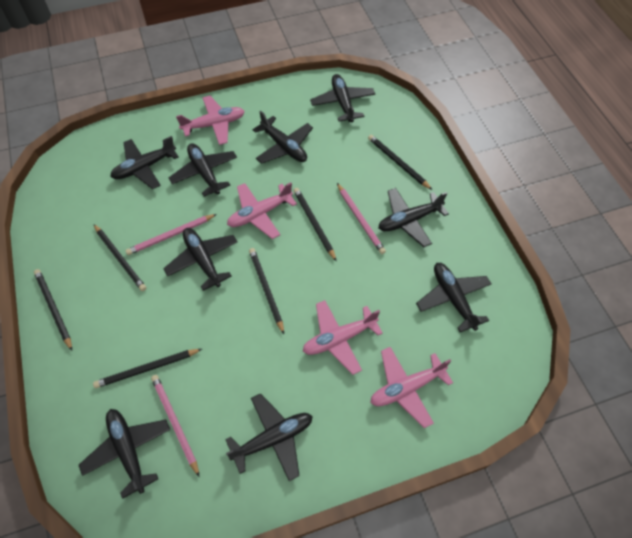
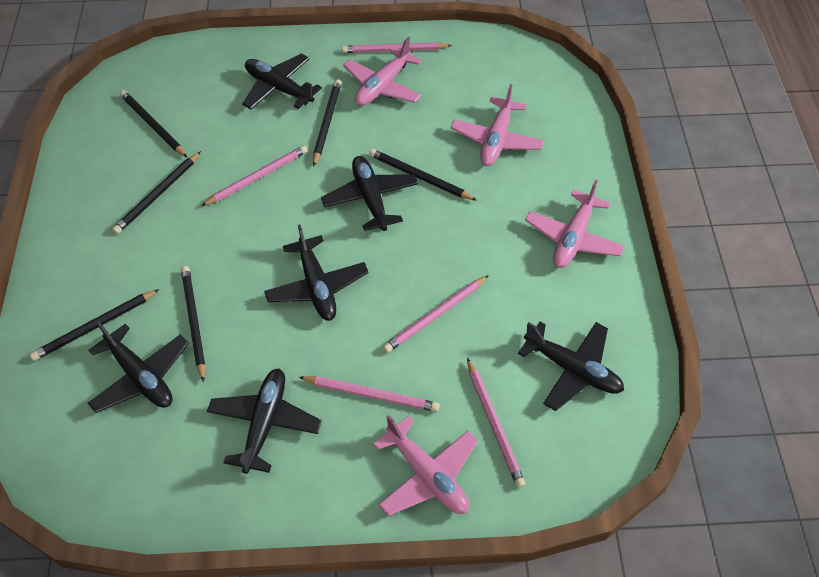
black plane: [79,409,170,499] [110,136,179,189] [163,228,237,291] [169,143,237,197] [225,393,313,481] [253,111,313,164] [310,74,375,122] [379,188,449,247] [416,263,491,332] = 9 -> [88,322,189,413] [207,368,322,474] [242,54,322,109] [264,224,369,321] [321,156,418,231] [518,322,624,411] = 6
pink pencil: [125,214,217,255] [151,375,199,476] [337,183,386,254] = 3 -> [201,145,308,206] [299,376,440,412] [341,42,452,53] [383,275,489,353] [467,358,525,488] = 5

